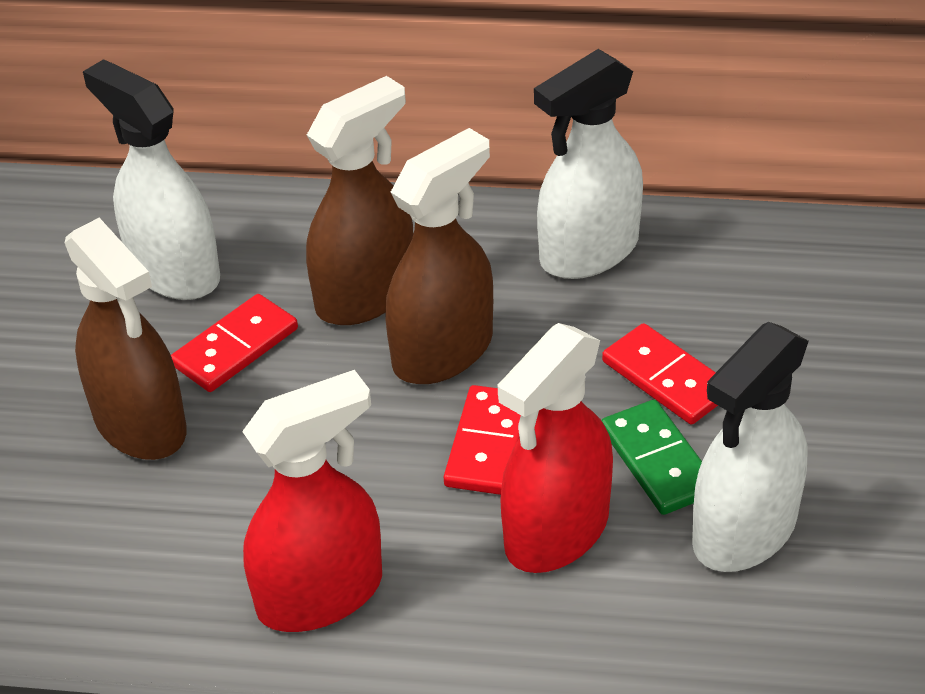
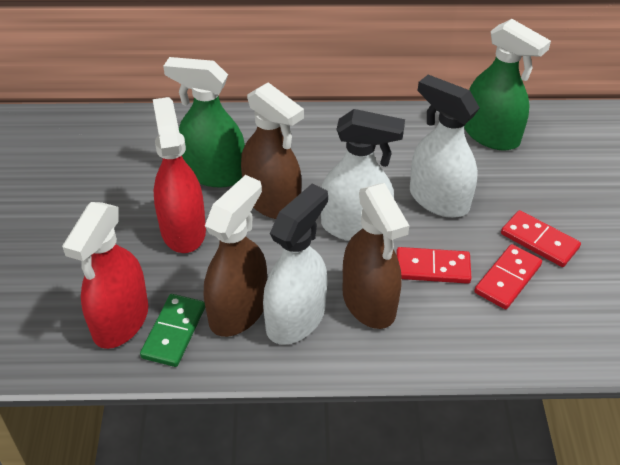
green spray bottle: none = 0 -> [163,57,245,188] [464,19,551,151] = 2

